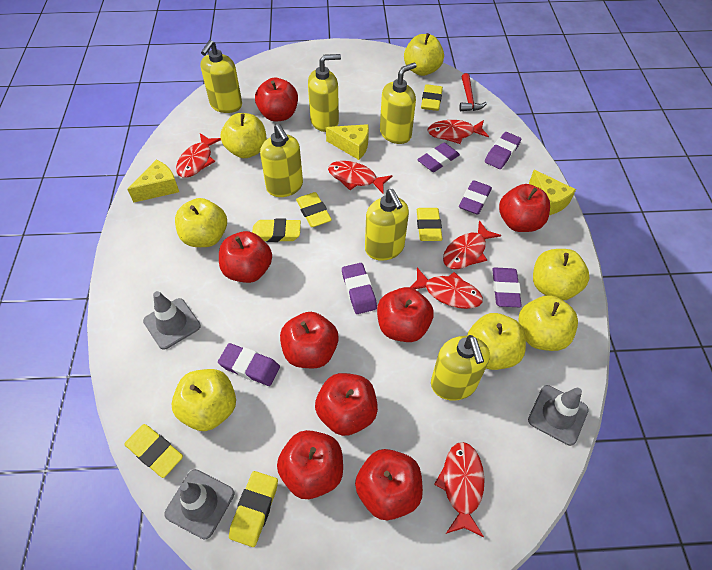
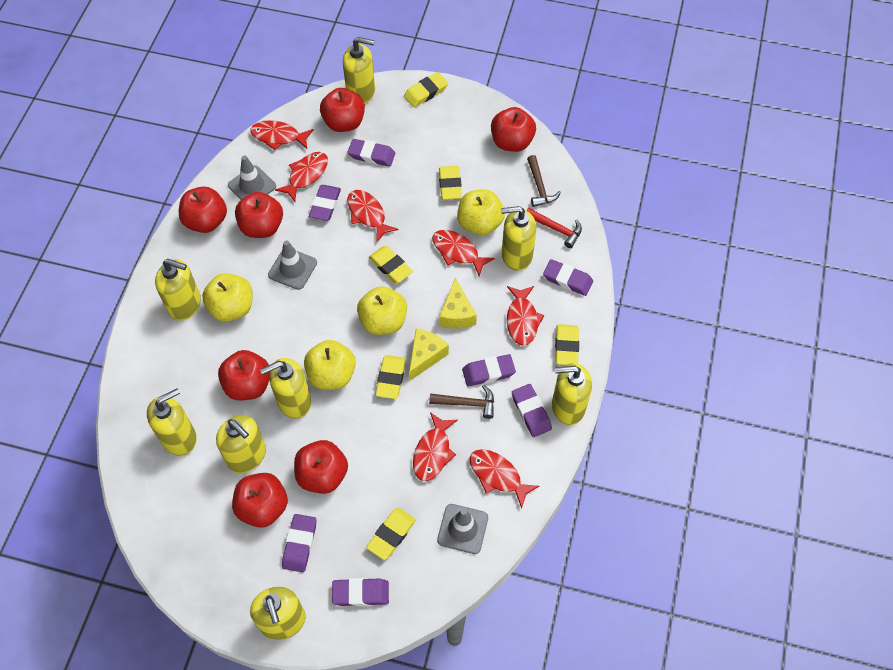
brown hammer: none = 0 -> [429,385,494,419] [527,155,561,207] = 2
purple eraser: [218,343,280,386] [342,263,377,314] [417,143,460,172] [459,180,492,215] [485,132,521,169] [492,268,522,307] = 6 -> [282,514,316,573] [309,185,341,221] [332,578,389,606] [348,139,395,167] [462,354,516,386] [512,384,552,437] [543,259,593,296] = 7
red apple: [219,231,272,283] [255,78,298,122] [277,430,343,499] [280,312,339,368] [315,373,378,436] [355,449,423,520] [377,287,434,342] [499,184,550,232] = 8 -> [179,187,227,233] [218,350,269,400] [232,473,288,528] [235,192,283,238] [294,440,348,494] [320,88,365,132] [491,107,536,152] = 7
red fish: [176,133,221,178] [328,161,392,193] [410,268,483,309] [427,120,489,144] [434,442,485,537] [443,220,501,269] = 6 -> [250,120,314,150] [275,152,328,202] [347,190,399,242] [413,412,458,481] [432,230,495,276] [470,449,539,509] [507,286,544,346] = 7
yellow apple: [172,369,236,431] [175,198,227,247] [220,113,266,158] [404,33,444,76] [467,313,526,370] [518,295,578,351] [533,249,590,301] = 7 -> [202,273,253,322] [304,340,356,390] [357,286,407,335] [457,189,505,236] = 4
yellow cheese: [127,160,179,203] [326,124,369,160] [529,170,576,215] = 3 -> [409,329,449,381] [439,278,477,329] = 2
yellow soap dispenser: [200,40,242,113] [260,124,303,197] [308,54,341,132] [365,189,409,261] [380,63,417,144] [431,335,490,401] = 6 -> [147,388,197,456] [155,259,201,321] [216,415,266,473] [250,587,306,640] [260,358,311,419] [343,37,375,104] [501,206,537,271] [552,363,592,425] = 8

